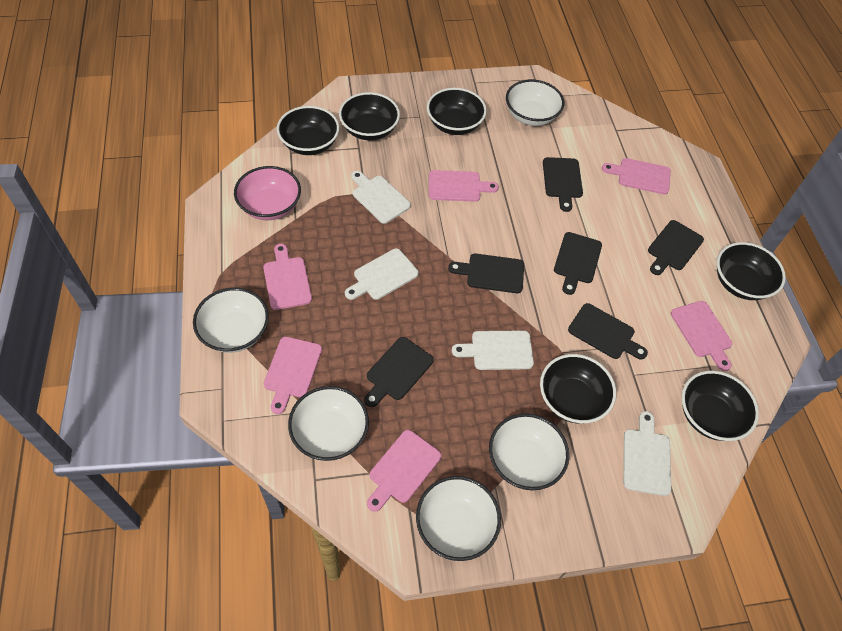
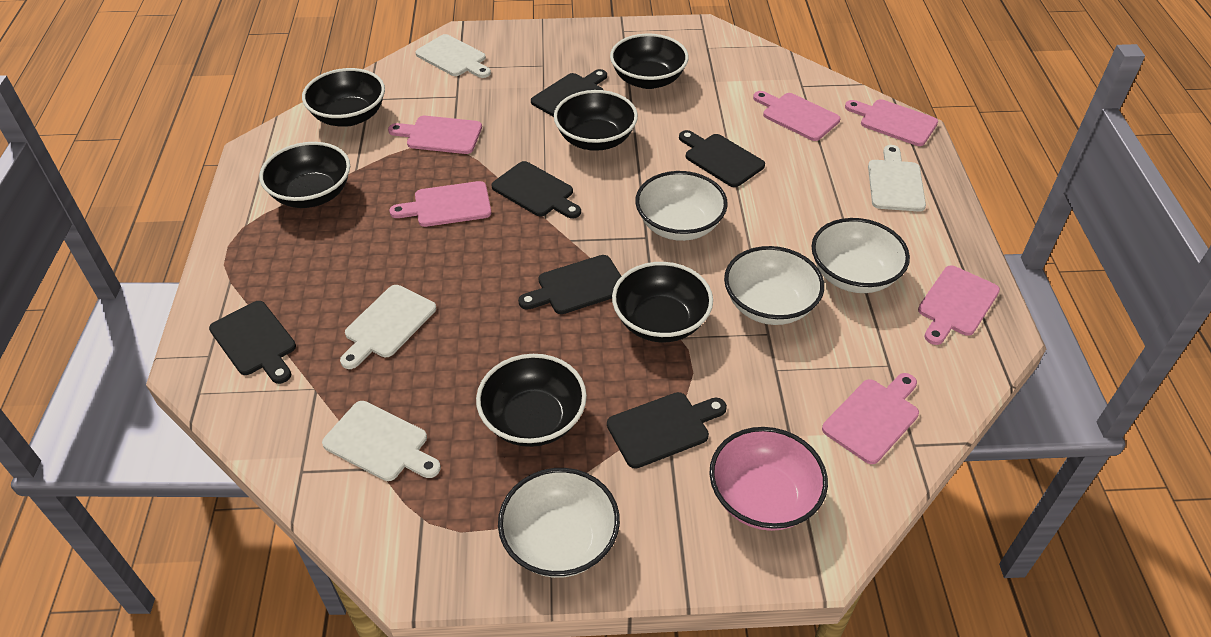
white bowl: [193,288,269,353] [288,386,369,461] [416,476,501,561] [489,414,569,490] [506,79,564,126] = 5 -> [498,468,620,578] [635,171,728,241] [724,246,824,325] [812,218,910,293] = 4

